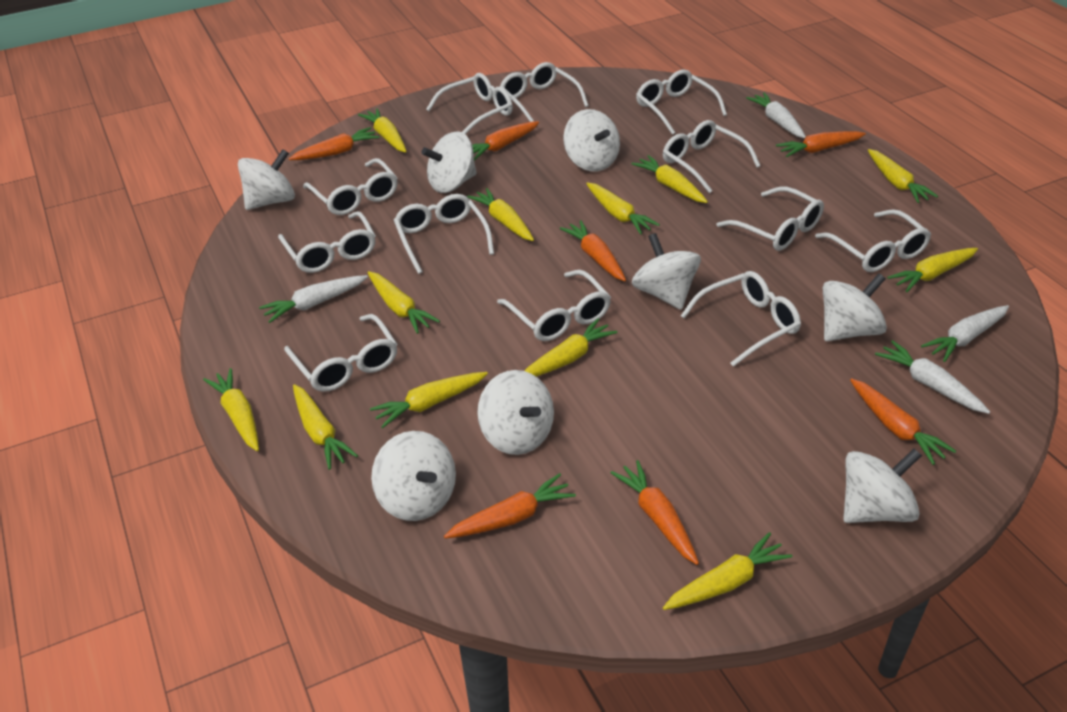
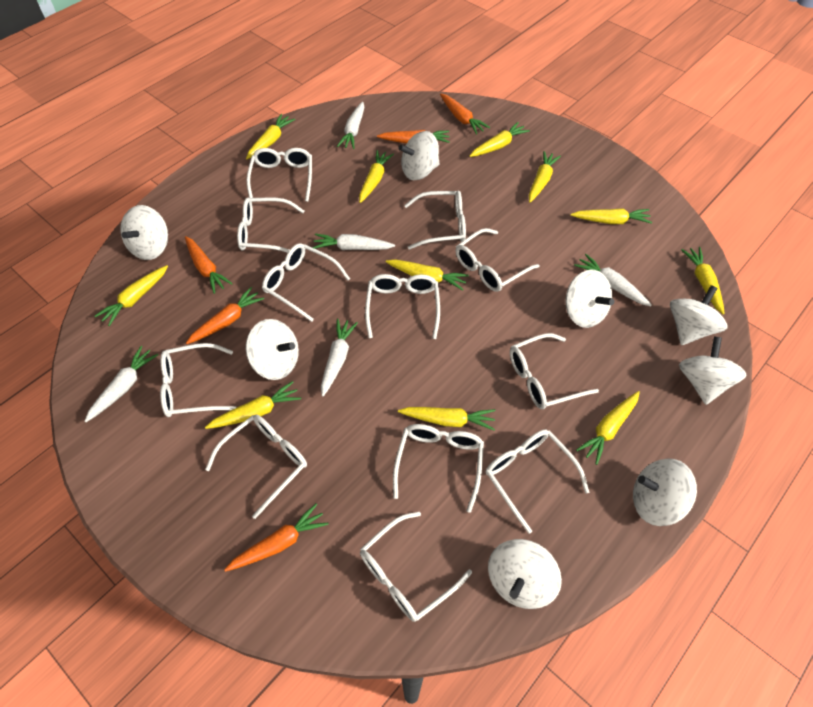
orange carrot: [289,127,380,160] [444,473,576,539] [472,121,539,160] [560,220,626,281] [610,460,699,565] [776,131,866,157] [850,378,956,465] = 7 -> [185,236,233,294] [186,287,264,344] [224,503,329,572] [377,130,450,143] [440,93,490,135] = 5
white carrot: [259,275,368,323] [746,93,806,138] [875,340,990,414] [921,305,1009,362] = 4 -> [84,346,158,422] [312,234,395,250] [321,319,358,397] [337,102,364,149] [574,254,652,306] = 5
yellow carrot: [203,368,259,451] [293,384,358,470] [358,108,407,153] [368,271,440,334] [370,372,488,428] [467,188,534,241] [525,318,618,377] [586,182,660,235] [632,155,708,203] [663,532,792,610] [868,149,938,203] [887,248,978,292] = 12 -> [95,265,168,326] [205,381,301,429] [246,114,296,159] [359,150,394,203] [386,259,469,291] [398,407,495,431] [470,122,530,157] [529,151,561,203] [570,208,652,224] [576,391,640,465] [681,247,725,315] = 11

